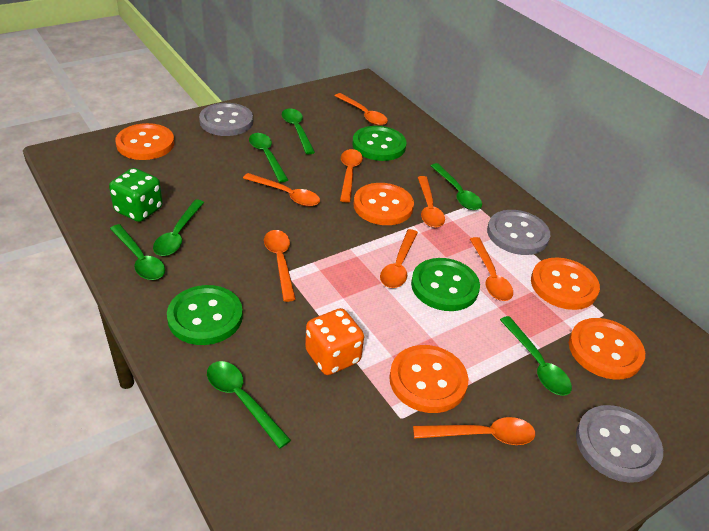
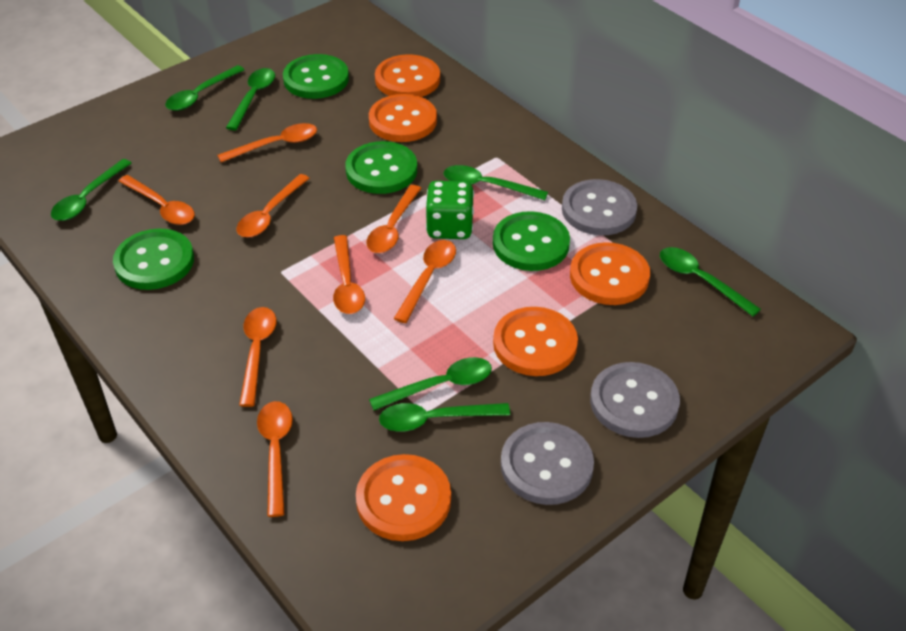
green button: [167,285,243,345] [353,126,406,161] [411,258,480,311] = 3 -> [113,229,194,290] [283,54,349,99] [345,141,417,194] [493,211,570,271] = 4
orange dice: [305,308,364,375] = 1 -> none = 0

